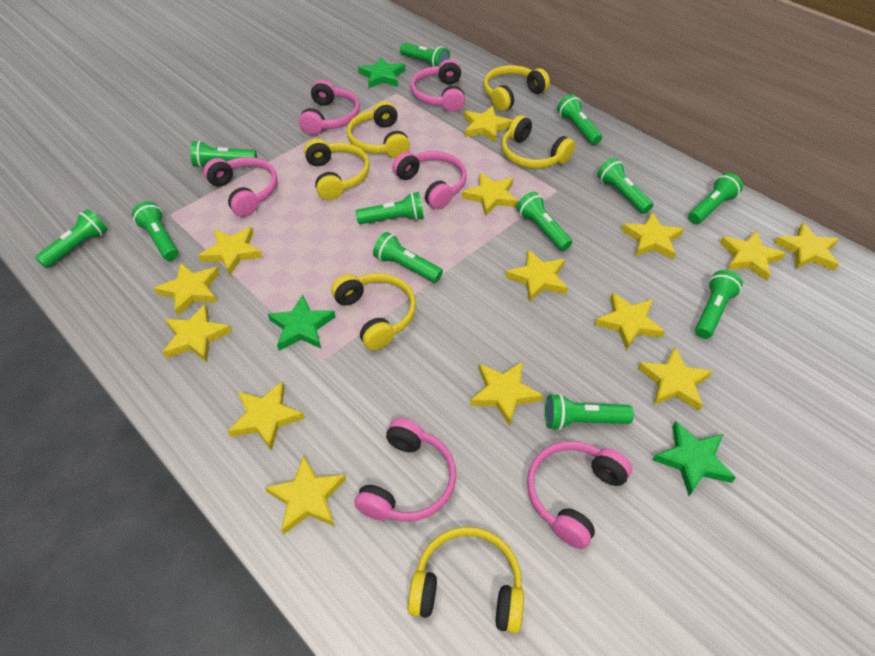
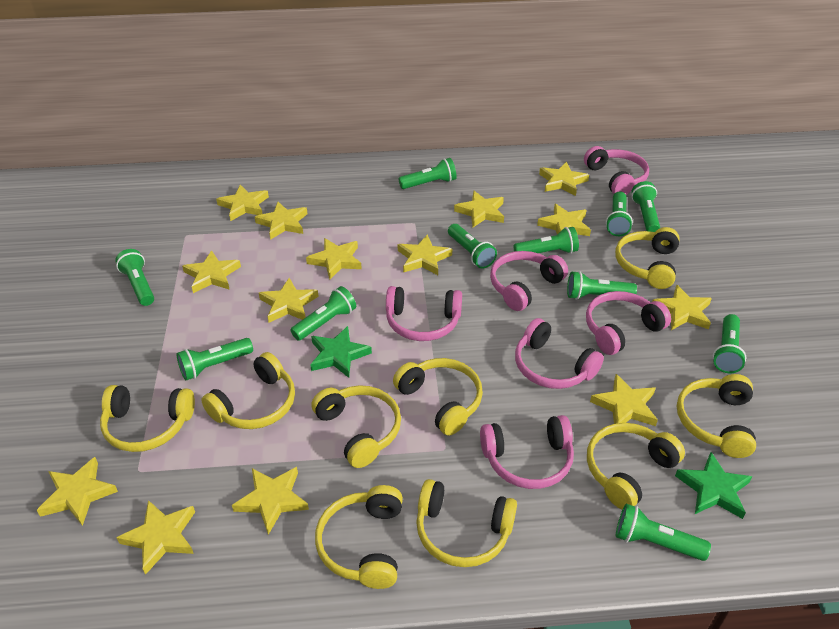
green flashlight: [35,209,108,268] [132,201,178,261] [190,141,257,168] [356,192,424,224] [373,232,443,283] [400,43,450,67] [516,192,572,251] [545,393,634,430] [557,94,602,145] [597,158,653,214] [688,173,743,224] [695,270,743,339] = 12 -> [115,249,154,306] [177,338,253,380] [291,286,356,341] [398,158,457,189] [448,224,497,269] [513,227,579,254] [567,271,637,300] [606,191,633,236] [616,504,711,561] [631,181,660,232] [713,314,746,373] = 11
green star: [268,294,336,351] [358,57,405,88] [653,421,736,496] = 3 -> [310,326,372,378] [675,452,752,519] = 2
yellow headphones: [304,139,370,200] [331,273,416,350] [347,101,410,158] [408,527,524,634] [484,65,550,111] [502,115,575,169] = 6 -> [100,385,195,452] [201,352,295,429] [311,385,401,468] [315,485,403,589] [393,358,483,436] [416,479,517,567] [587,423,685,510] [615,227,680,289] [677,374,756,458] = 9

